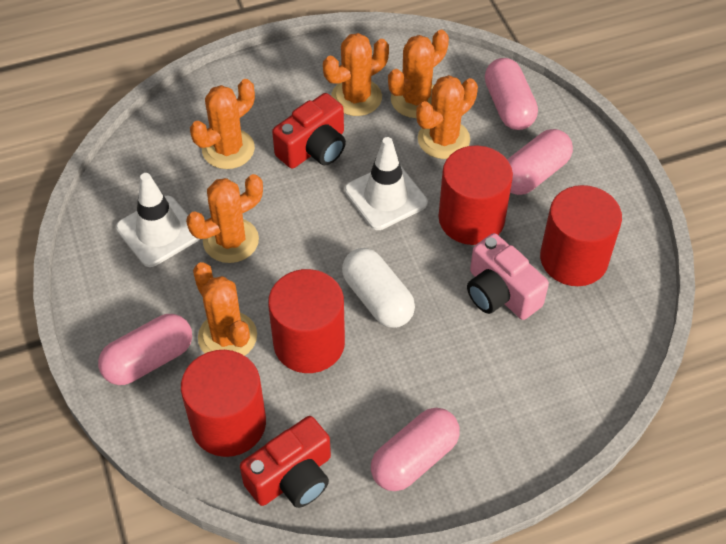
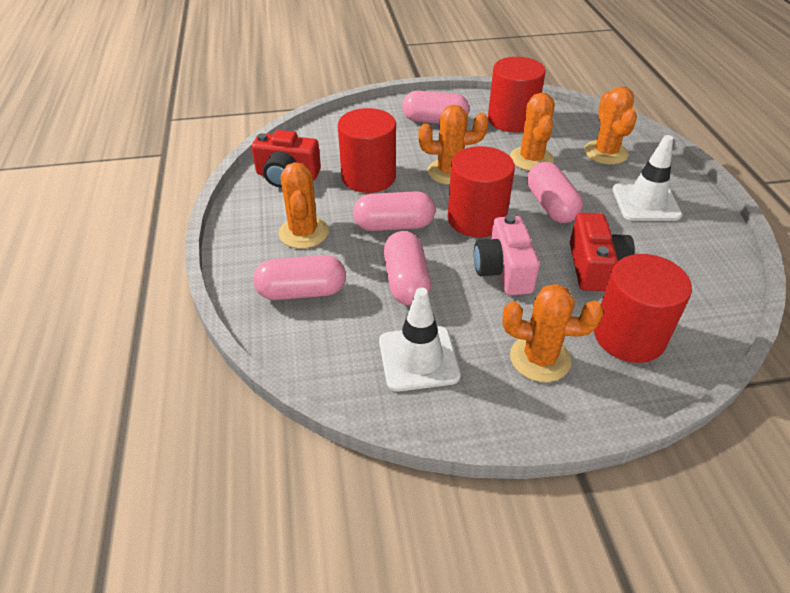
orange cactus: [186,174,263,263] [190,79,255,169] [193,262,257,356] [323,33,389,116] [388,30,449,118] [416,75,478,159] = 6 -> [278,162,329,249] [418,105,488,185] [502,284,603,382] [510,93,555,171] [584,87,637,165] = 5
pink capsule: [98,314,192,385] [371,408,460,491] [485,58,538,130] [507,129,573,195] = 4 -> [253,255,346,300] [353,191,435,231] [384,231,431,305] [402,91,469,124] [527,162,583,223] = 5
white capsule: [342,248,415,328] = 1 -> none = 0

